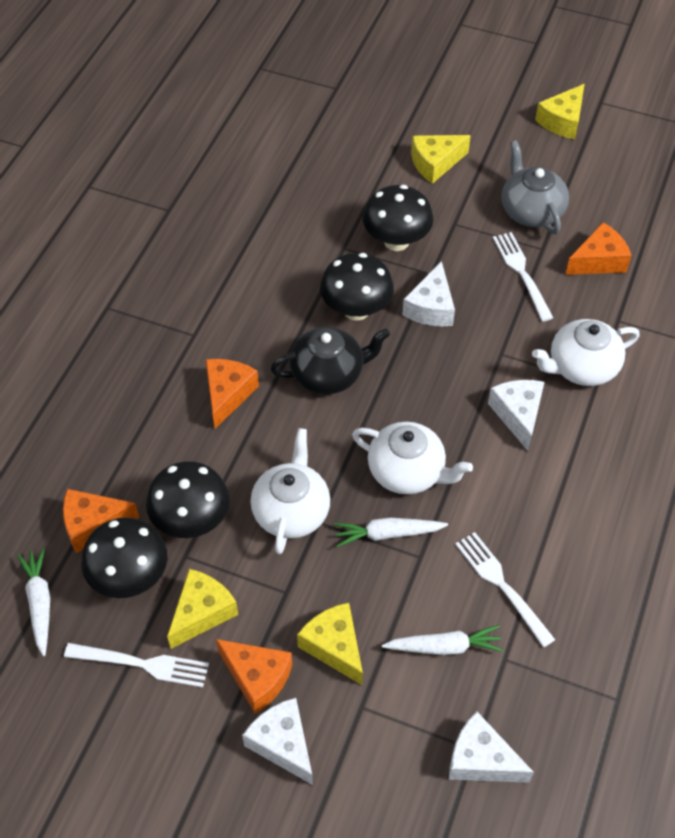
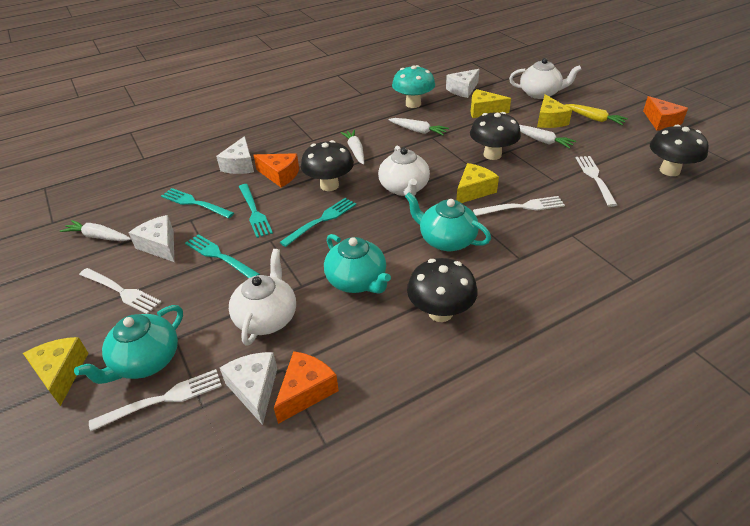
black teapot: [270,327,390,395] = 1 -> none = 0
grey teapot: [501,140,569,234] = 1 -> none = 0
orange cheese: [63,489,139,553] [205,359,259,429] [216,639,292,714] [565,222,632,275] = 4 -> [253,153,299,187] [274,351,339,424] [643,96,688,131] = 3
turquoise fork: none = 0 -> [161,188,234,219] [185,234,260,278] [239,184,273,238] [280,198,356,247] = 4
turquoise mushroom: none = 0 -> [392,65,435,108] = 1
turquoise teapot: none = 0 -> [74,305,183,384] [324,234,391,294] [405,192,491,251] = 3
white carrot: [17,548,50,656] [334,518,448,547] [382,625,503,655] = 3 -> [60,220,131,241] [340,130,364,165] [388,118,449,136] [519,125,576,149] = 4
white fork: [64,643,209,688] [455,532,555,648] [493,232,553,322] = 3 -> [79,268,161,314] [89,369,222,432] [473,196,565,216] [576,156,617,207] = 4
yellow carrot: none = 0 -> [565,104,628,125] = 1

